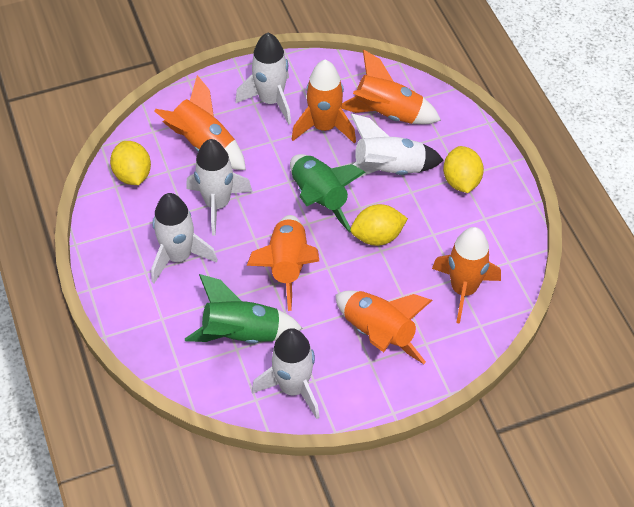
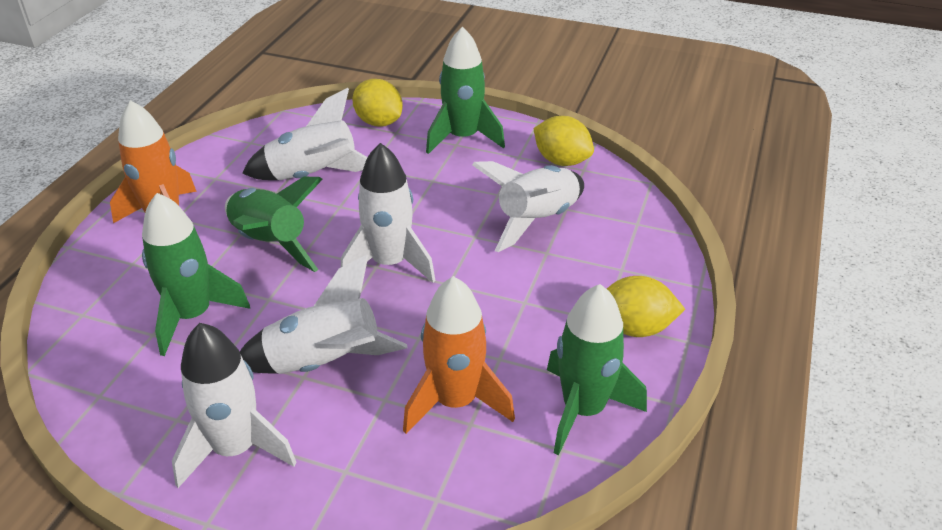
green rocket: [185,274,303,344] [290,154,365,233] = 2 -> [142,193,250,356] [225,177,323,272] [426,27,505,154] [547,284,647,455] = 4
orange rocket: [154,75,246,170] [247,215,319,311] [292,60,356,144] [335,290,433,364] [341,49,441,124] [432,227,501,324] = 6 -> [110,100,197,223] [403,276,515,434] = 2

